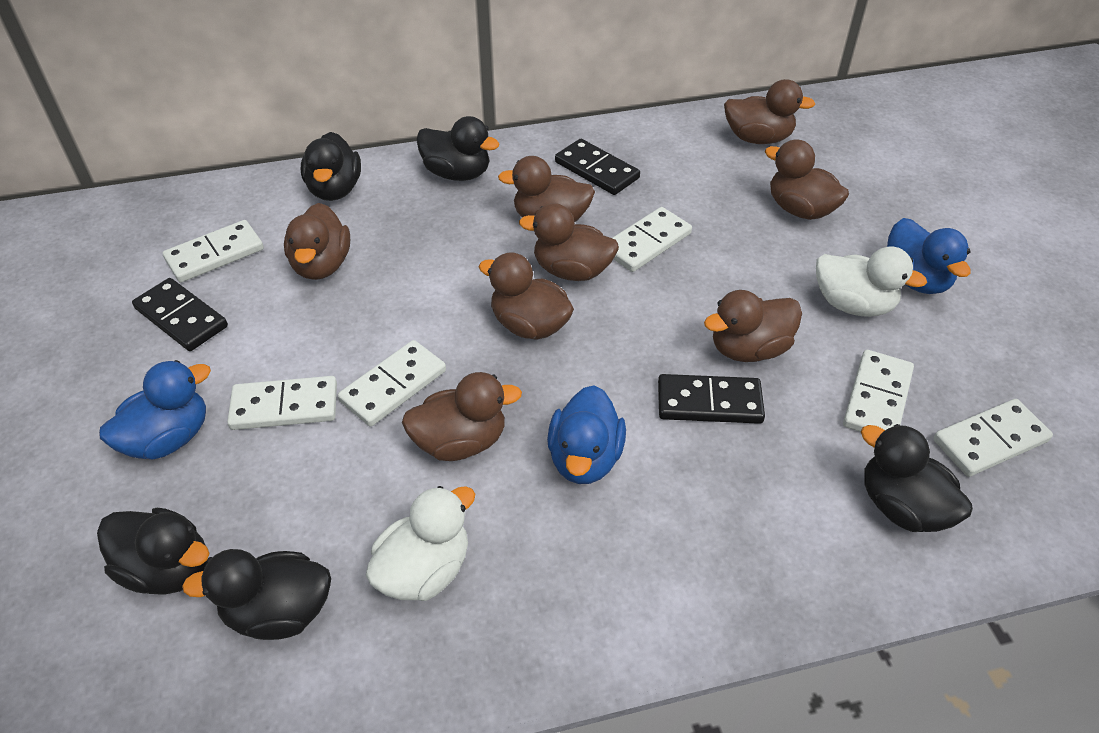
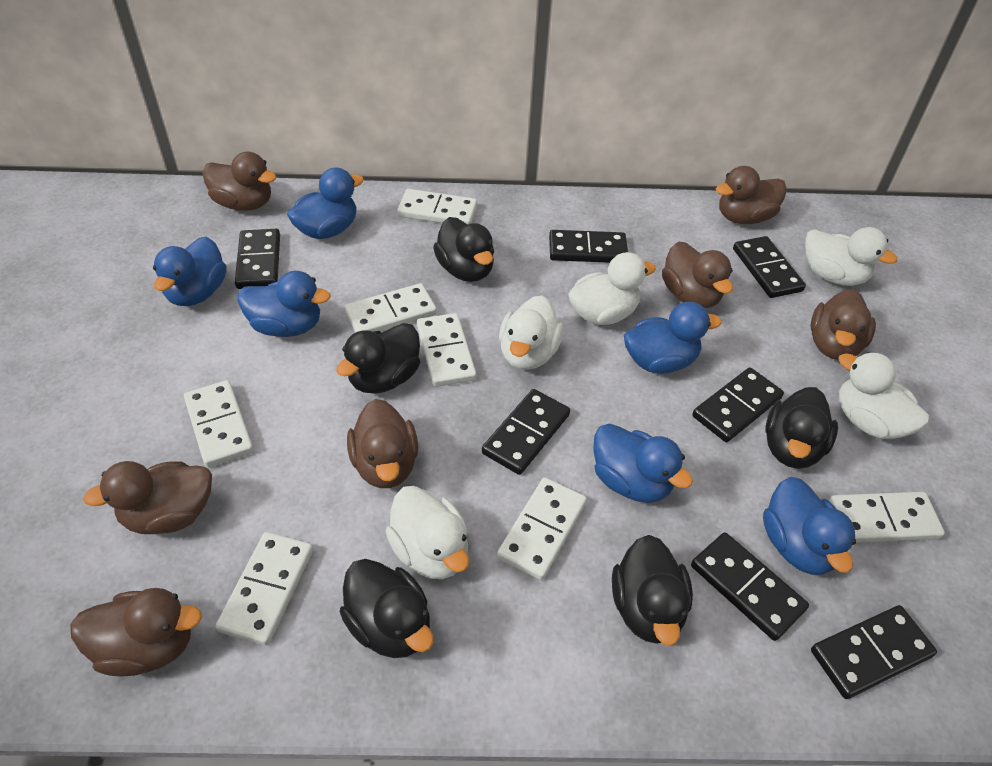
black domino: [132,278,228,351] [555,139,640,195] [658,374,765,424] = 3 -> [235,229,280,289] [482,389,570,475] [549,230,628,263] [691,532,809,641] [692,367,784,442] [733,236,806,298] [811,605,937,699] = 7
blue duck: [99,360,211,460] [547,385,626,484] [887,218,971,294] = 3 -> [153,236,227,306] [237,271,331,337] [287,167,364,239] [593,423,693,503] [624,302,722,374] [763,477,856,575] = 6
brown duck: [284,203,350,280] [402,372,522,461] [479,252,574,340] [498,156,595,222] [519,203,619,281] [704,290,802,362] [724,79,815,144] [765,139,849,220] = 8 -> [70,588,202,676] [83,461,212,534] [202,152,277,211] [347,399,418,488] [662,241,733,308] [716,166,787,224] [810,289,876,360] = 7
white domino: [163,220,264,283] [227,376,337,430] [338,340,446,427] [612,207,692,272] [843,350,914,432] [933,399,1053,477] = 6 -> [184,380,254,467] [216,532,313,646] [345,283,437,333] [397,189,477,225] [417,313,477,387] [497,478,587,580] [829,492,945,543] = 7
white duck: [366,486,475,601] [816,247,927,317] = 2 -> [385,486,469,579] [499,295,563,370] [568,252,656,325] [805,227,897,286] [838,352,929,439] = 5

